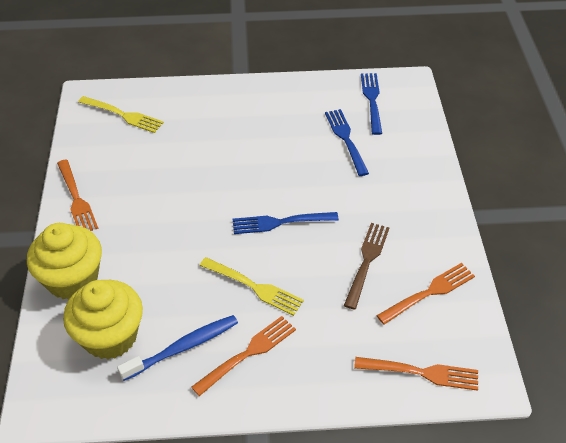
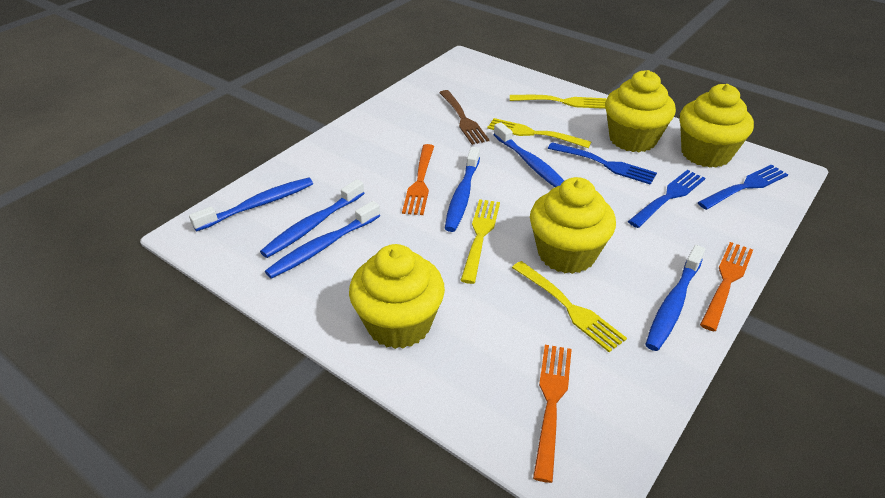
blue toothbrush: [117,315,238,381] = 1 -> [189,177,313,232] [260,179,364,258] [265,201,380,279] [445,146,480,232] [493,122,564,187] [645,245,705,351] = 6
orange fork: [57,159,98,231] [191,316,296,396] [354,357,478,391] [376,263,475,325] = 4 -> [402,144,434,215] [533,345,572,483] [700,242,753,331] = 3
yellow cupcake: [27,223,102,300] [63,280,143,359] = 2 -> [349,244,445,349] [530,177,616,274] [605,70,676,152] [680,84,754,168] = 4
yellow fork: [78,96,164,133] [199,257,304,316] = 2 -> [460,199,500,284] [487,118,591,148] [510,95,606,109] [512,261,627,352] = 4

